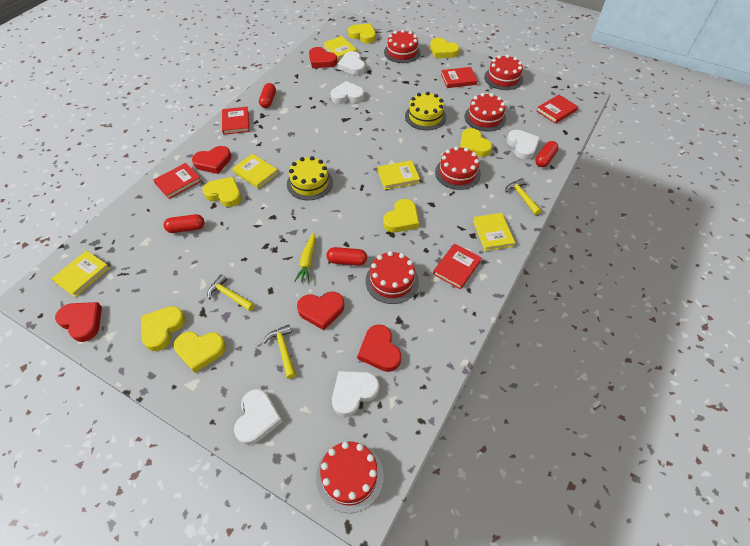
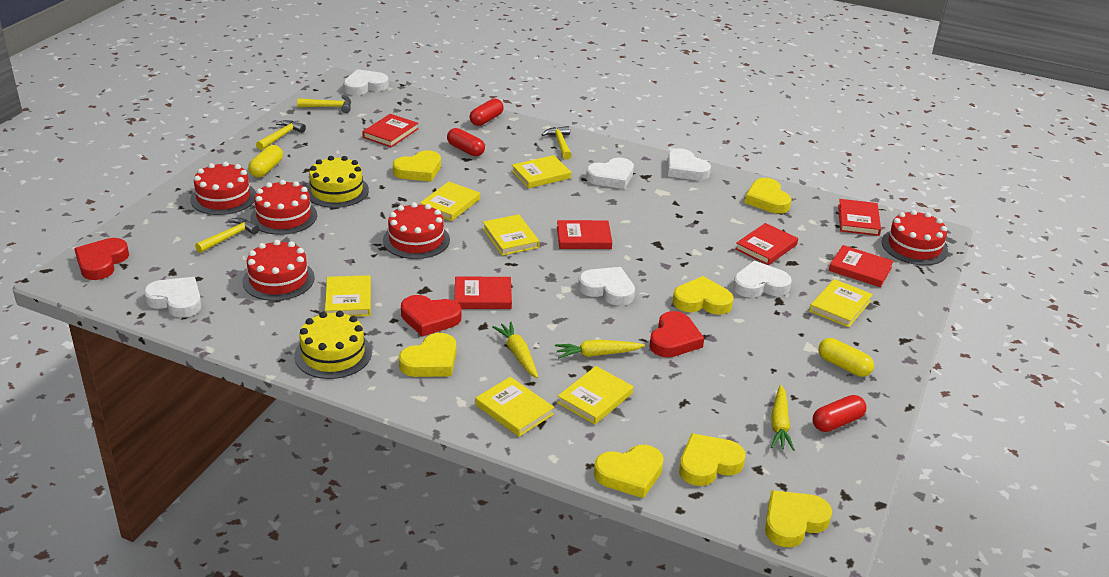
red book: [153,163,201,199] [222,107,249,135] [433,243,482,290] [441,67,478,88] [537,95,578,124] = 5 -> [362,114,418,147] [455,277,512,309] [557,220,612,249] [735,223,798,265] [829,245,894,287] [838,199,881,236] = 6
red cake: [316,442,384,513] [365,251,419,304] [384,30,421,63] [435,146,481,190] [464,93,506,132] [484,55,523,90] = 6 -> [190,161,256,215] [243,240,315,301] [251,180,317,235] [383,202,450,259] [882,210,948,265] = 5
red capsule: [164,214,204,233] [259,83,276,108] [326,247,367,266] [535,141,559,167] = 4 -> [447,128,485,156] [469,98,504,126] [813,395,866,432] = 3
red heart: [55,302,102,342] [192,146,231,174] [297,292,344,330] [309,47,337,68] [358,324,401,372] = 5 -> [74,238,129,280] [401,295,461,336] [649,311,704,357] = 3
white heart: [234,389,283,445] [330,81,364,104] [332,371,379,417] [338,51,365,75] [507,130,540,160] = 5 -> [144,277,202,318] [343,69,389,95] [578,267,635,306] [586,158,634,189] [667,148,711,180] [733,260,792,298] = 6
yellow book: [51,250,110,297] [232,154,278,189] [323,36,357,61] [377,160,420,190] [473,213,515,251] = 5 -> [325,275,371,317] [420,182,480,221] [475,377,554,437] [483,214,540,256] [512,155,571,188] [557,366,633,424] [809,279,873,327] = 7
yellow capsule: none = 0 -> [248,145,283,177] [818,338,874,377] = 2
yellow carrot: [294,232,315,283] = 1 -> [492,322,538,378] [555,340,645,358] [771,385,795,451] = 3
yellow hammer: [207,274,254,311] [263,325,296,379] [505,178,541,215] = 3 -> [195,218,260,253] [256,120,306,150] [297,95,351,113] [542,126,572,160] = 4

